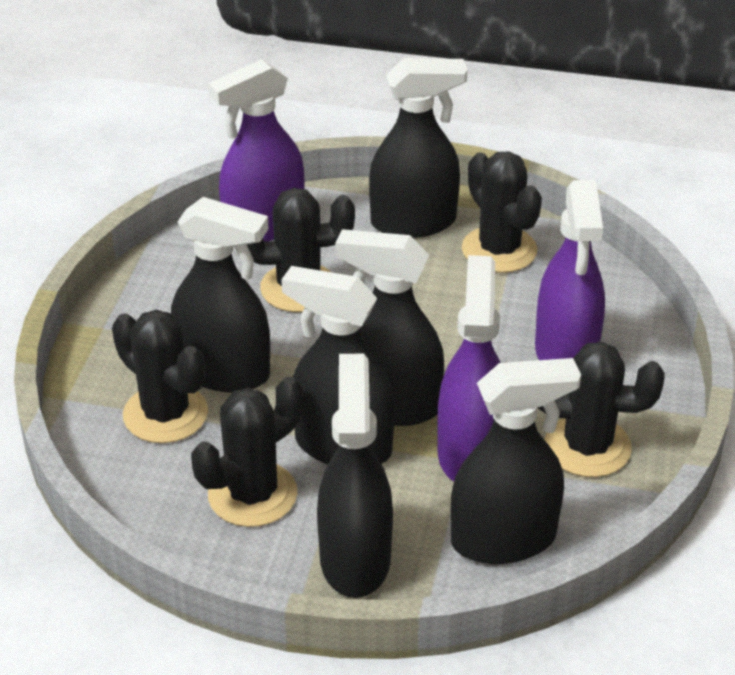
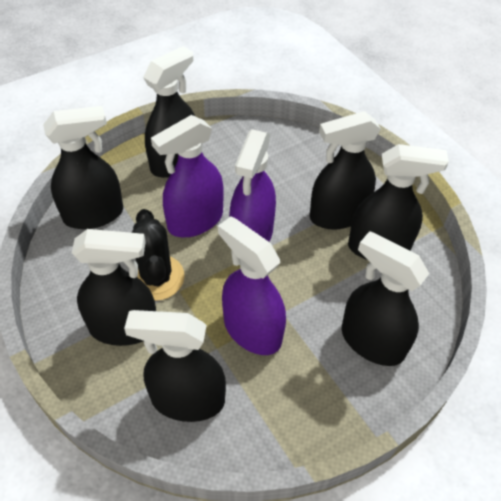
black cactus: [112,310,208,443] [191,377,303,527] [247,188,355,312] [462,151,542,273] [537,341,665,477] = 5 -> [132,209,185,301] = 1
black spray bottle: [171,197,270,393] [281,266,395,465] [317,354,393,598] [335,229,444,426] [369,58,468,238] [451,358,581,564] = 6 -> [43,106,123,229] [71,229,156,346] [124,310,226,422] [143,46,195,178] [310,111,381,230] [341,231,429,366] [348,144,449,260] = 7

